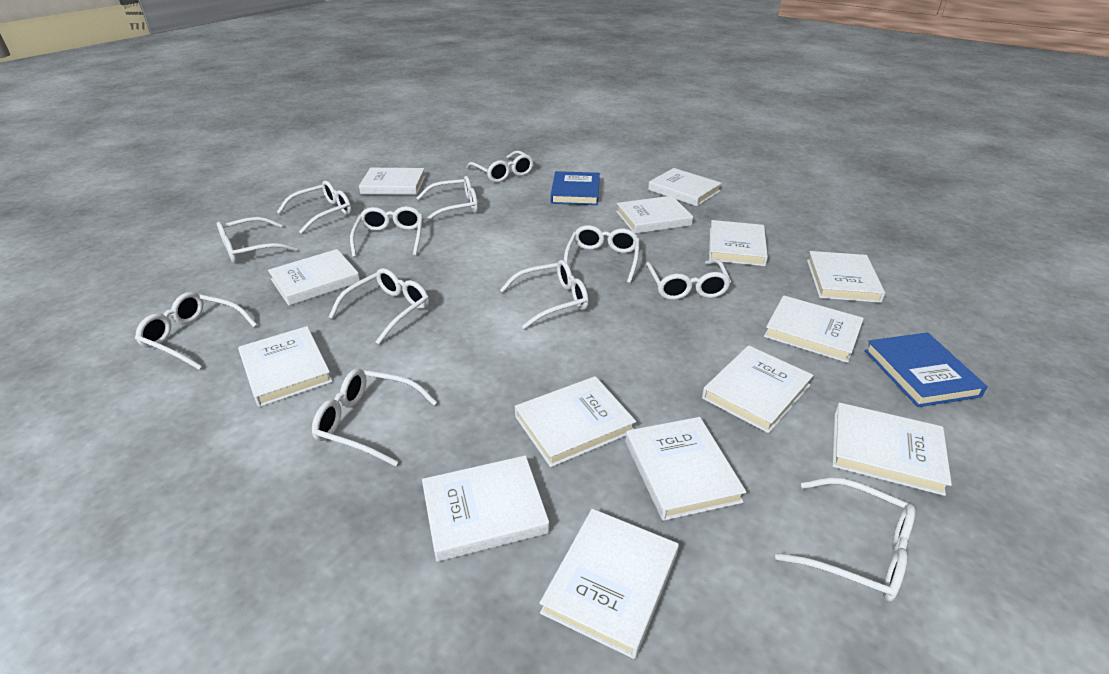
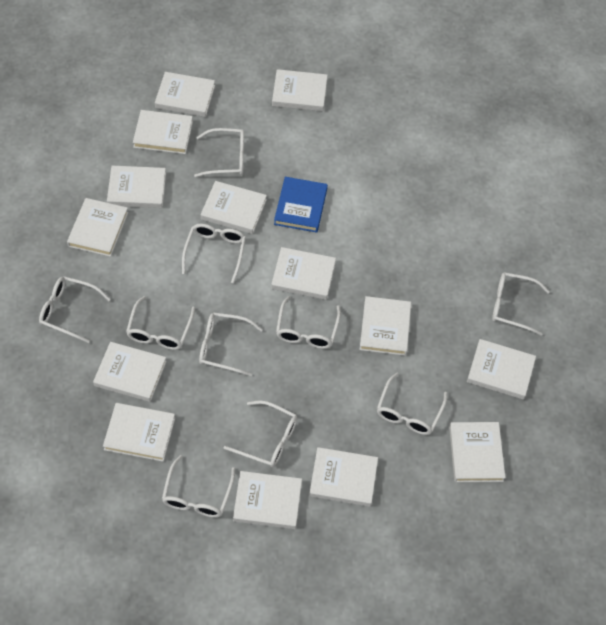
blue book: [551,171,600,205] [865,332,988,407] = 2 -> [274,177,328,232] = 1
white glasses: [135,292,257,370] [217,217,298,263] [277,181,351,234] [312,369,437,466] [329,268,429,344] [350,206,423,258] [417,176,478,223] [466,150,534,183] [500,260,588,329] [564,225,640,284] [645,259,731,300] [775,477,915,602] = 12 -> [39,276,111,343] [126,296,195,350] [162,455,235,518] [182,223,246,283] [194,128,244,177] [199,312,263,376] [223,400,297,467] [276,296,341,349] [377,373,447,435] [492,272,550,336] = 10

